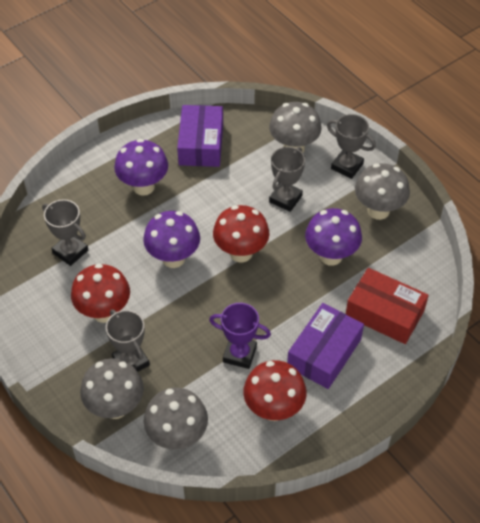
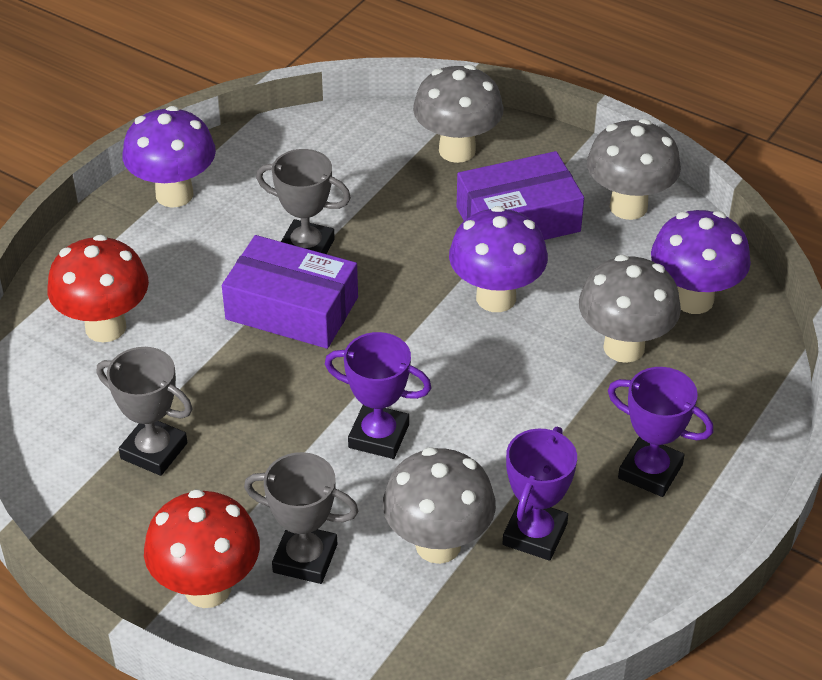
grey trophy: [42,199,88,266] [106,309,150,372] [269,147,305,212] [327,114,376,179] = 4 -> [97,347,193,476] [244,452,358,584] [256,149,351,254] = 3
purple trophy: [209,303,271,369] = 1 -> [325,332,431,459] [502,427,577,561] [608,367,714,497] = 3
red box: [346,268,429,344] = 1 -> none = 0
red mushroom: [71,264,130,323] [213,205,270,263] [243,360,307,421] = 3 -> [47,235,149,343] [144,489,260,608] = 2

